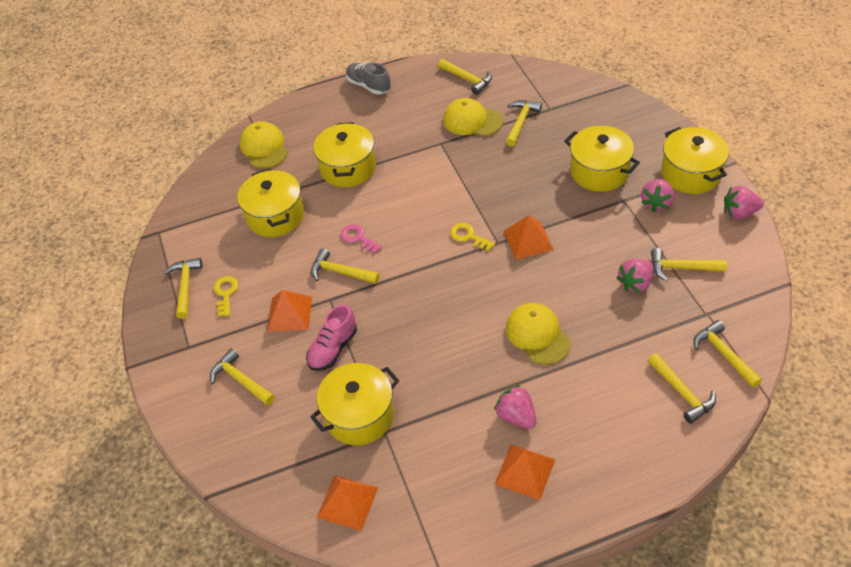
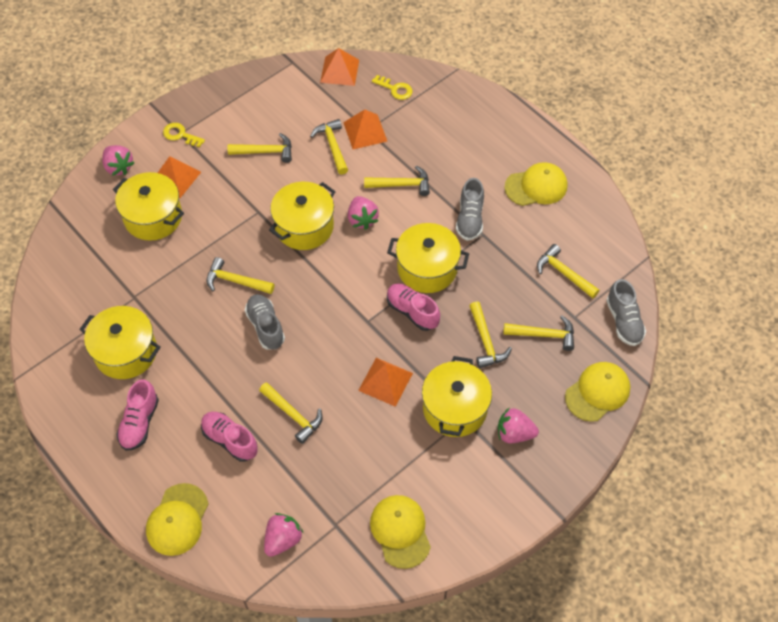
grey shoe: [346,63,391,95] = 1 -> [245,294,285,349] [456,178,484,241] [606,279,646,346] = 3
pink key: [340,224,382,254] = 1 -> none = 0
pink shoe: [306,304,357,371] = 1 -> [116,379,159,451] [201,412,258,462] [387,284,440,331] = 3
yellow cap: [240,121,288,169] [443,98,503,136] [506,303,571,365] = 3 -> [146,483,208,556] [370,495,431,569] [505,162,567,206] [565,362,630,422] = 4

